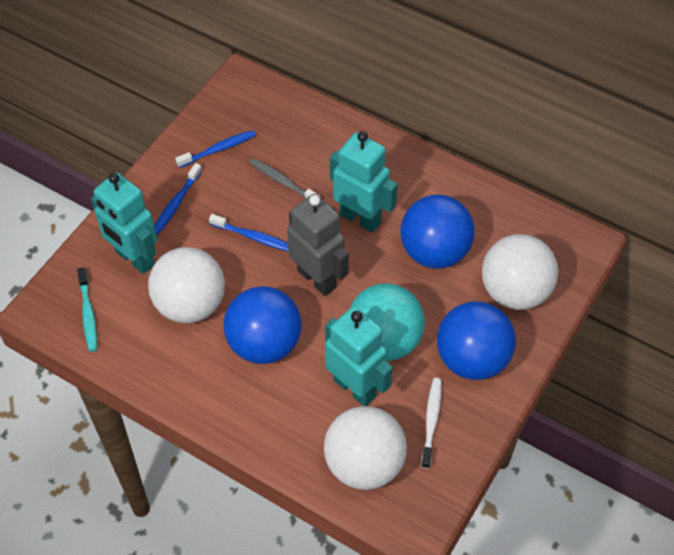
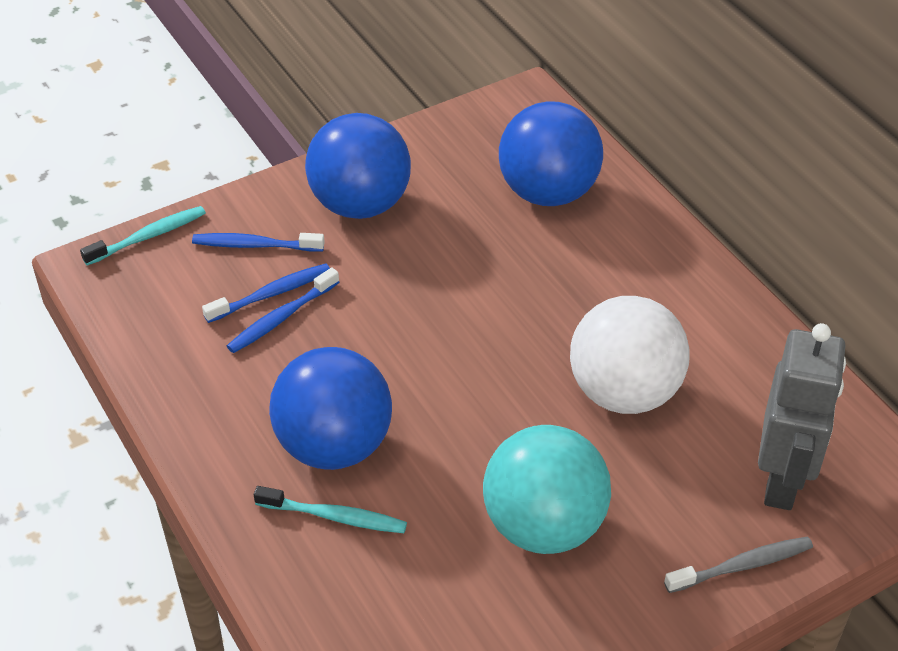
turquoise robot: [91,172,157,274] [325,306,393,406] [330,131,398,233] = 3 -> none = 0
turquoise toothbrush: [77,267,97,352] = 1 -> [80,206,206,266] [254,486,407,533] = 2
white ball: [148,247,225,323] [324,406,407,490] [482,234,558,310] = 3 -> [570,296,689,414] = 1
white toothbrush: [421,378,442,469] = 1 -> none = 0

